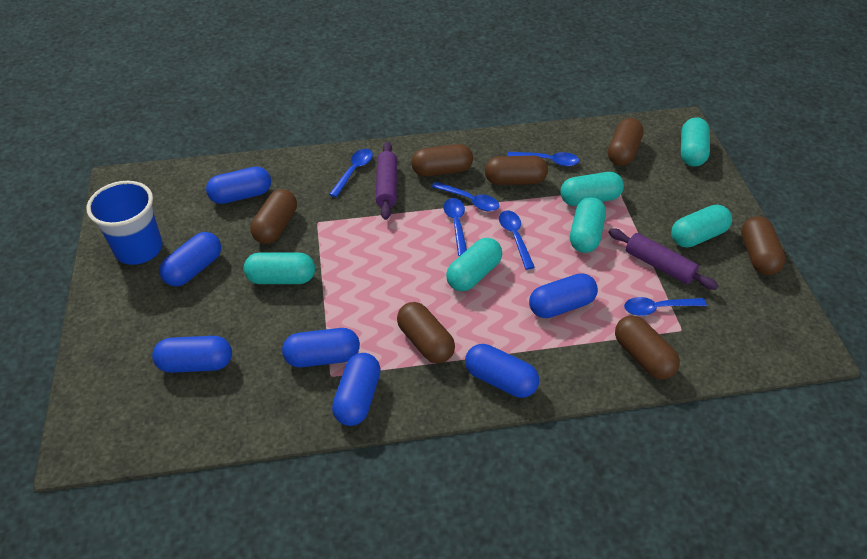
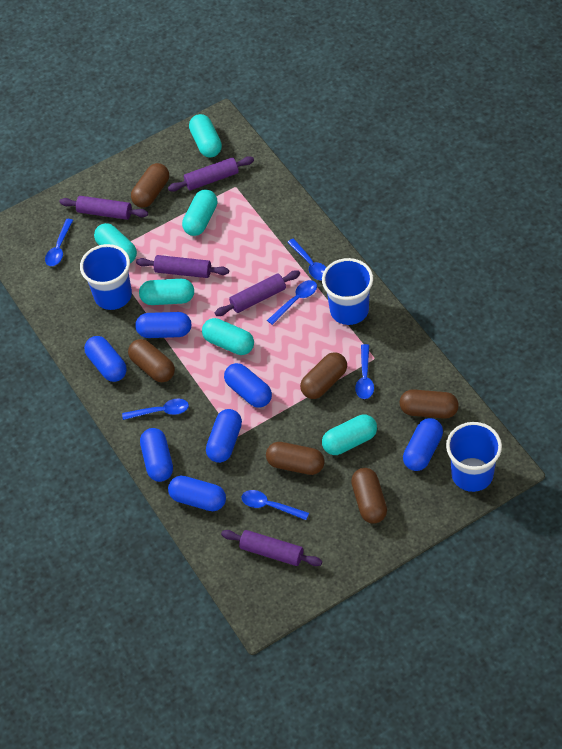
blue cup: [86,181,163,265] = 1 -> [80,244,132,310] [322,258,373,325] [446,422,502,492] = 3
brown capsule: [251,189,297,244] [397,302,455,363] [411,144,473,176] [485,156,548,185] [608,118,644,166] [615,315,680,379] [741,216,786,275] = 7 -> [128,339,175,382] [131,163,169,208] [266,442,325,475] [300,352,347,399] [351,468,387,524] [399,389,459,419] = 6
purple rolling pin: [376,142,397,220] [608,228,719,290] = 2 -> [60,196,148,220] [136,255,229,278] [168,156,254,192] [215,270,300,316] [221,530,322,566] = 5

